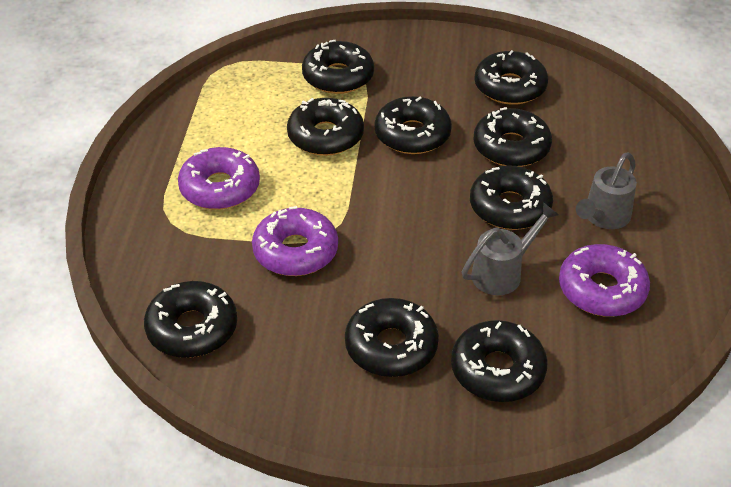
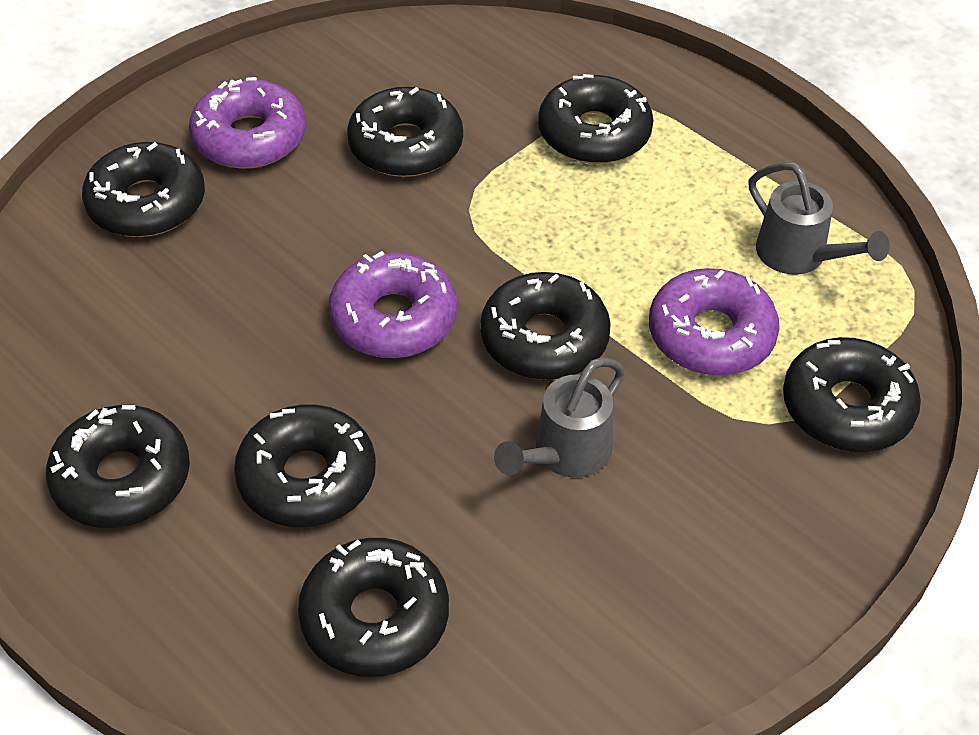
black donut: [144,281,237,358] [287,98,364,156] [302,40,374,94] [345,298,439,377] [375,96,452,154] [451,320,548,402] [470,165,553,230] [473,107,552,167] [474,50,548,105] = 9 -> [46,405,190,528] [82,142,205,237] [234,404,376,527] [298,538,449,677] [347,87,463,177] [480,272,611,380] [538,74,653,164] [783,337,921,452] = 8

